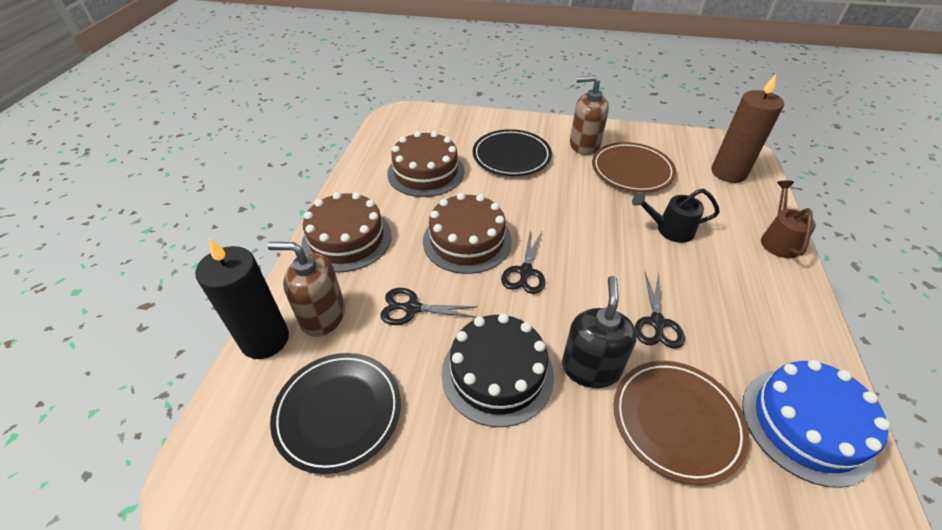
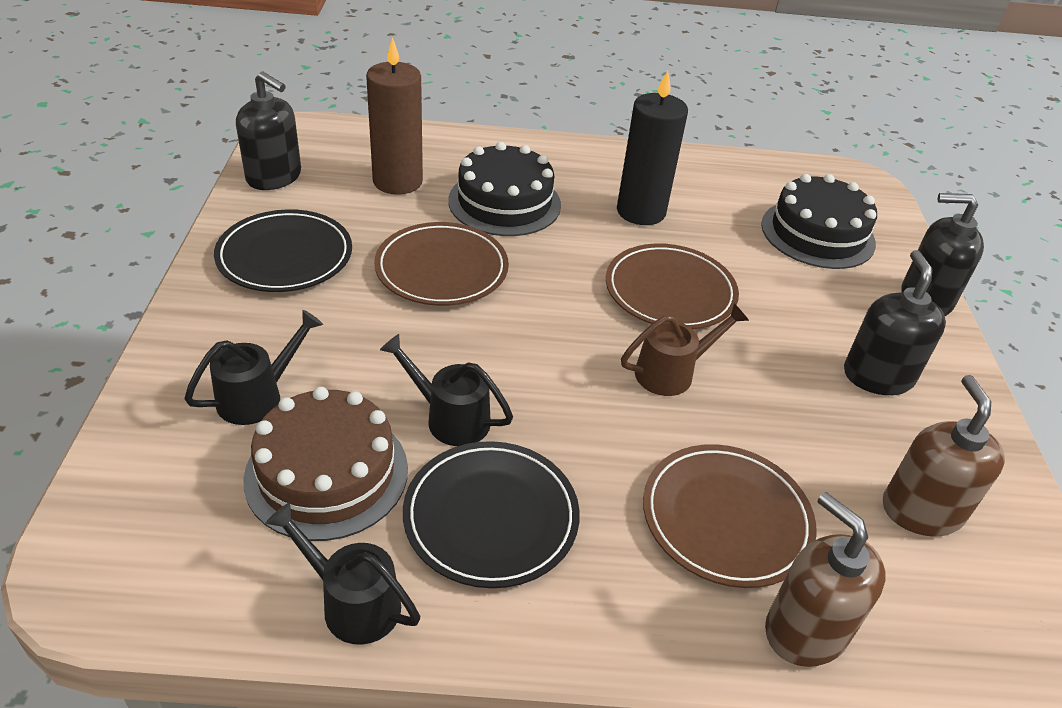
black cake: [441,313,554,427] = 1 -> [448,142,561,236] [761,174,877,269] = 2
black scissors: [380,288,478,325] [501,231,545,294] [635,272,685,349] = 3 -> none = 0
black soap dispenser: [562,276,637,388] = 1 -> [236,71,301,190] [844,250,946,395] [901,193,984,316] = 3
black watering can: [632,189,720,243] = 1 -> [184,310,323,425] [265,502,420,645] [380,334,513,446] = 3
blue cake: [742,360,890,488] = 1 -> none = 0
brown cake: [301,192,392,272] [387,131,464,197] [423,193,512,274] = 3 -> [243,387,408,541] = 1
brown plate: [592,142,676,192] [614,361,749,485] = 2 -> [374,222,509,306] [606,243,739,329] [643,444,816,588] = 3

